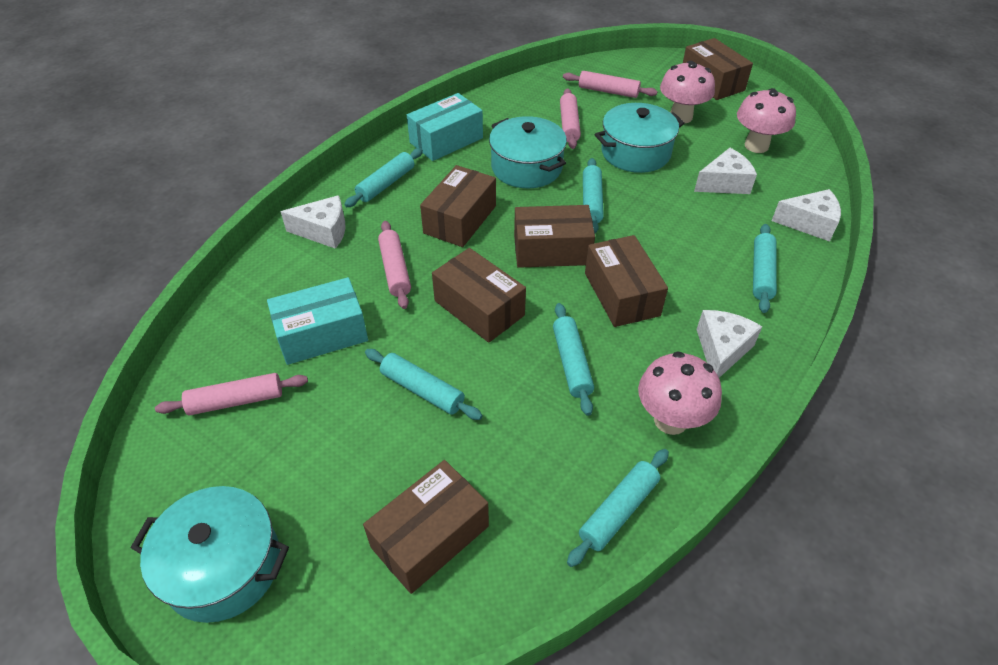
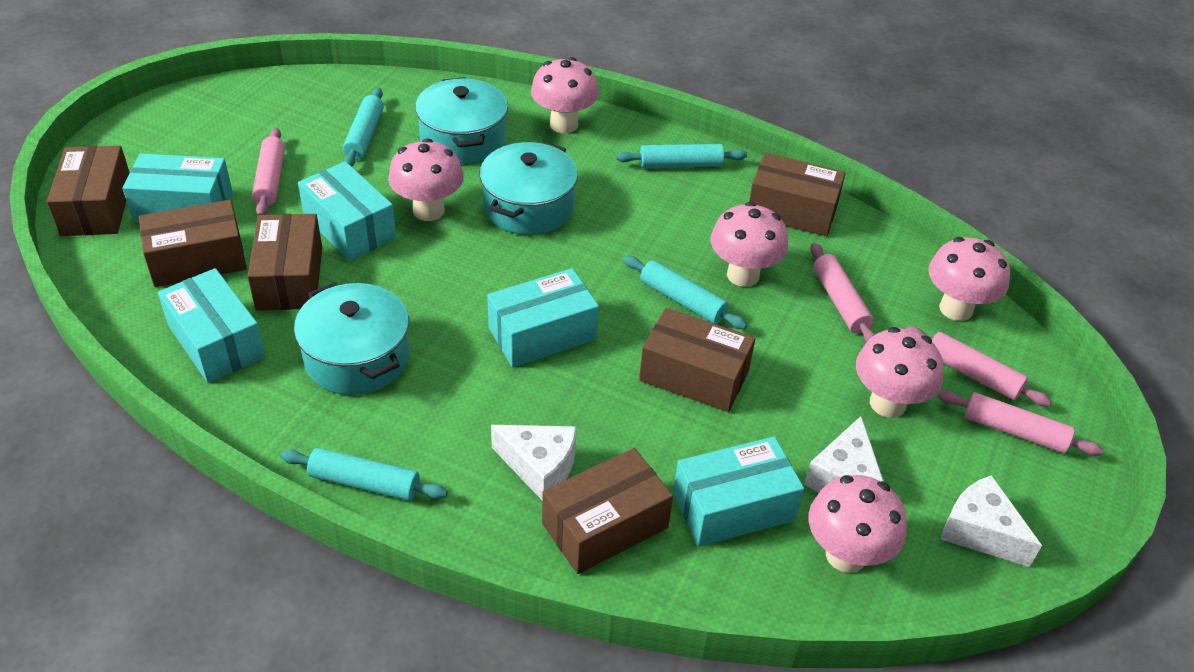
pink mushroom: [638,351,722,435] [660,61,715,123] [737,88,796,153] = 3 -> [388,138,464,221] [531,57,599,133] [710,202,788,287] [809,475,907,573] [856,327,944,418] [928,237,1010,321] = 6
turquoise box: [267,277,368,365] [407,93,483,161] = 2 -> [122,153,233,223] [158,268,266,383] [298,161,396,261] [487,268,599,367] [673,436,804,547] = 5
turquoise rolling pin: [344,148,423,207] [365,349,482,420] [553,303,594,416] [567,449,669,567] [583,158,604,233] [753,224,777,313] = 6 -> [280,448,448,501] [343,88,384,167] [616,144,747,168] [624,256,747,329] = 4
white cheese: [281,195,345,249] [694,148,757,194] [696,310,763,378] [772,189,841,242] = 4 -> [491,425,577,500] [804,416,884,493] [941,475,1042,567] = 3

